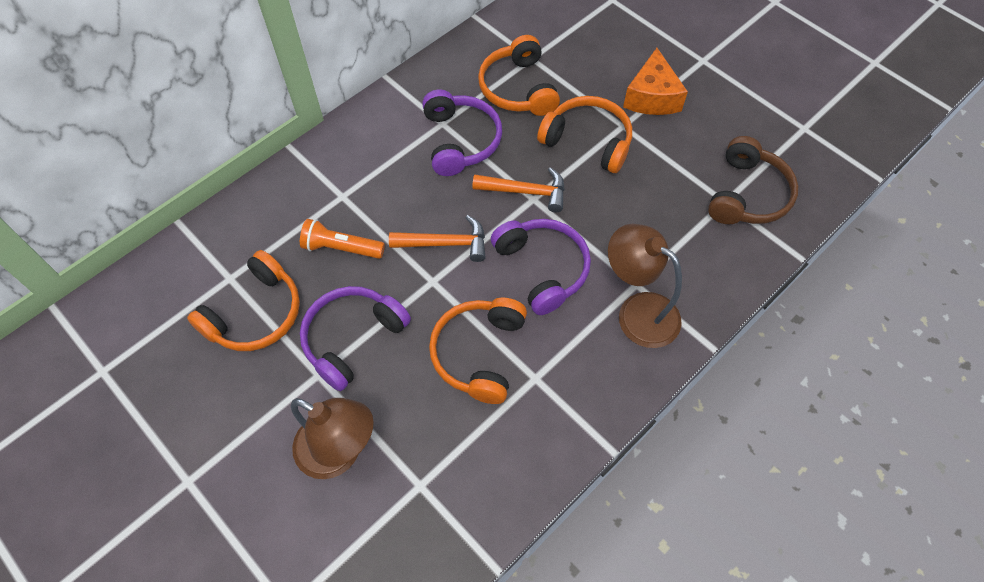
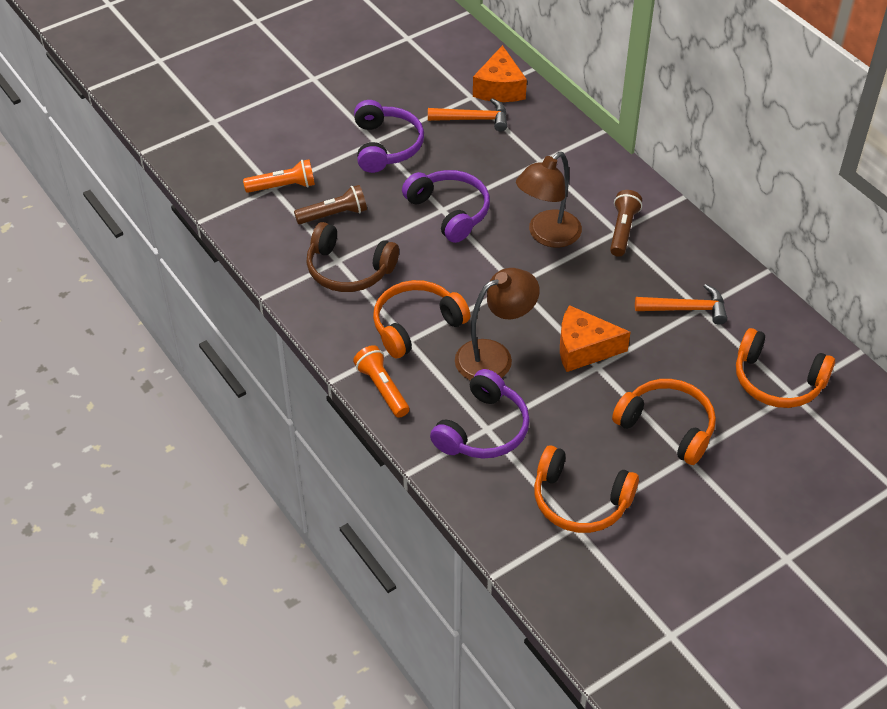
brown flashlight: none = 0 -> [294,185,367,224] [610,190,642,257] = 2
orange cheese: [623,48,688,115] = 1 -> [473,45,527,102] [560,305,631,372] = 2
orange flashlight: [300,219,385,259] = 1 -> [243,159,315,193] [353,345,409,418] = 2

